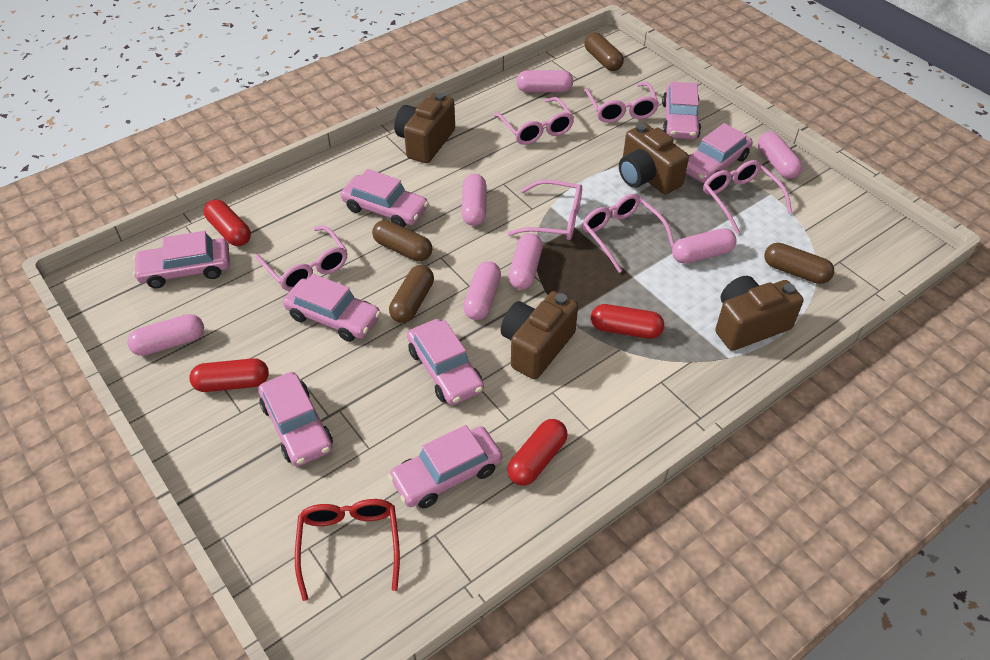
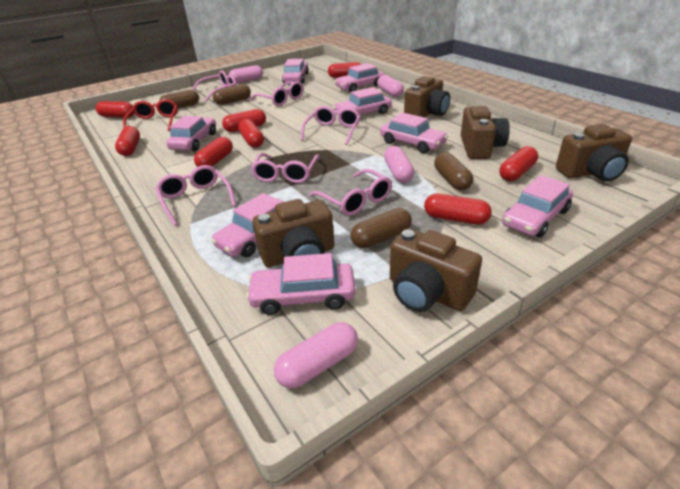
brown camera: [394,93,455,163] [501,291,578,380] [619,123,689,195] [715,276,804,351] = 4 -> [253,199,334,267] [390,229,482,312] [404,76,450,118] [461,106,510,159] [556,124,632,182] = 5
pink capsule: [127,314,204,356] [461,174,487,226] [463,261,501,320] [508,233,543,289] [516,70,573,92] [672,228,737,264] [758,132,802,179] = 7 -> [229,65,263,83] [274,322,358,388] [377,75,404,97] [384,146,414,183] = 4
red capsule: [189,358,269,392] [204,199,251,246] [507,419,568,485] [591,304,664,339] = 4 -> [96,101,134,118] [115,126,140,156] [194,137,233,167] [222,109,266,132] [238,119,264,148] [328,62,361,78] [424,194,492,225] [499,146,538,181] = 8

